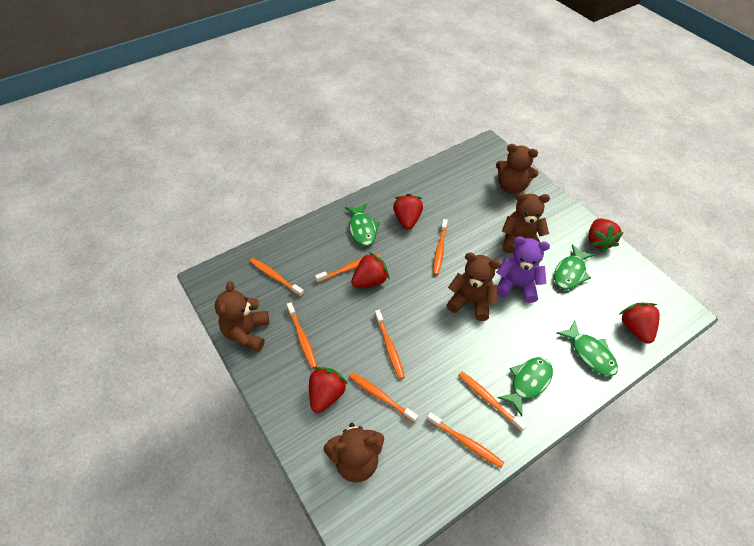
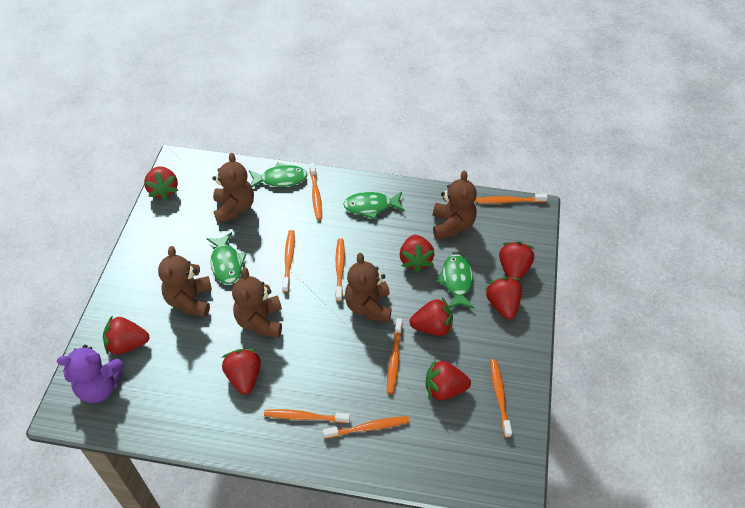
red strawberry: [309,367,348,413] [351,252,389,288] [393,194,423,230] [588,219,624,252] [619,303,660,344] = 5 -> [103,315,150,355] [144,166,178,201] [221,349,261,395] [400,235,434,273] [409,297,453,336] [426,359,471,400] [485,277,522,320] [499,241,534,281] = 8

